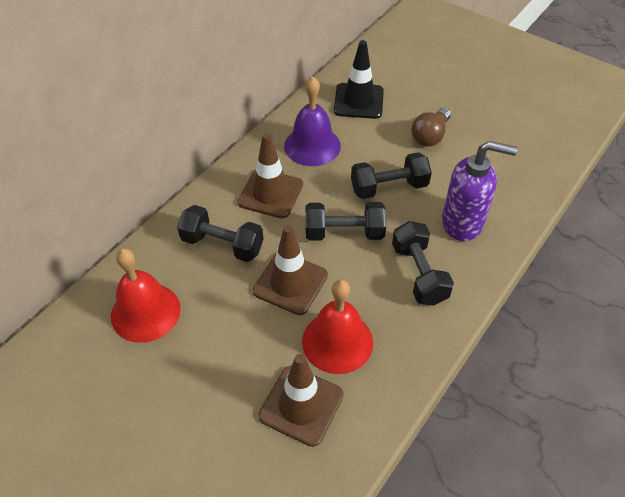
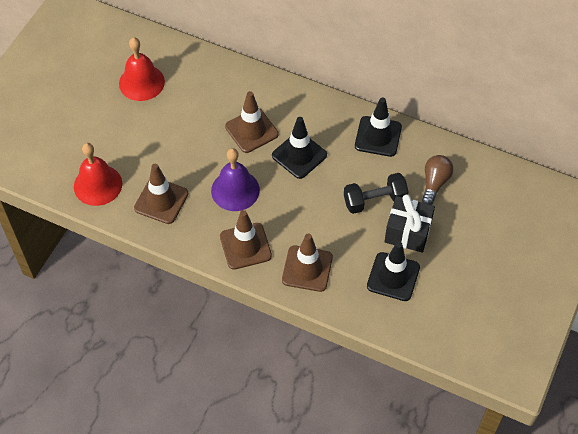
black dumbbell: [177,205,263,262] [306,202,386,241] [351,152,432,199] [392,221,454,305] = 4 -> [344,173,409,214] = 1
black gift: none = 0 -> [384,194,435,253] = 1
black traffic cone: [334,40,384,119] = 1 -> [272,117,327,179] [355,97,402,157] [367,242,420,301] = 3
brown traffic cone: [238,133,303,218] [253,225,328,315] [259,354,344,447] = 3 -> [134,164,189,224] [220,210,272,270] [225,91,278,153] [282,233,333,292] = 4
purple soap dispenser: [442,141,518,241] = 1 -> none = 0

